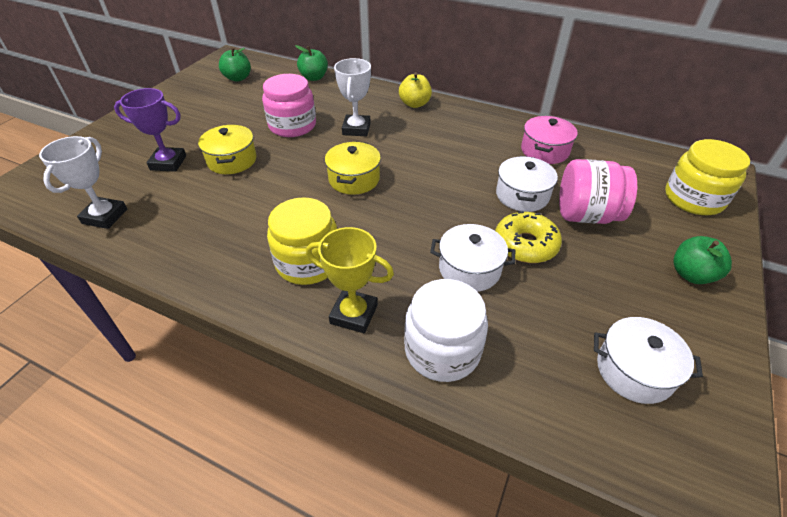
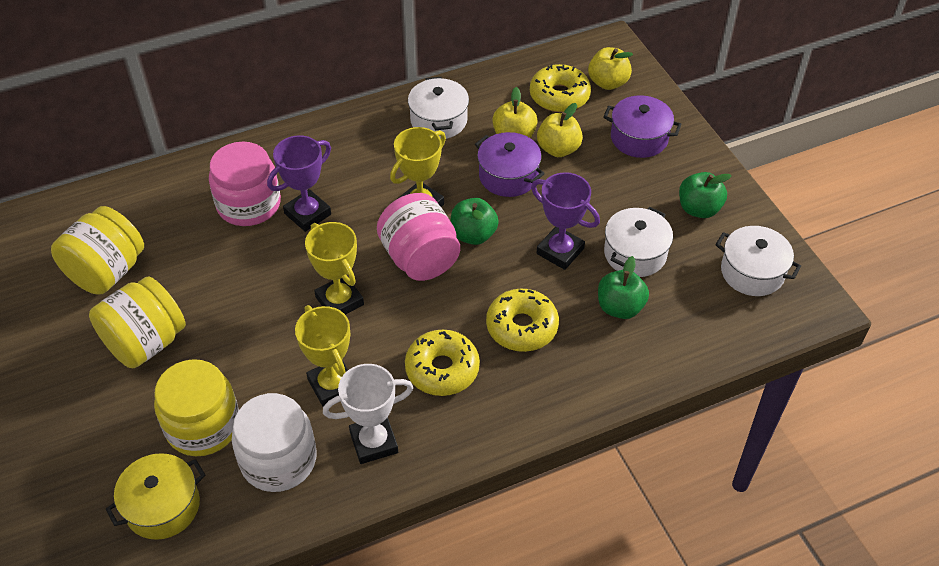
pink pot: [521,116,578,164] = 1 -> none = 0
purple pot: none = 0 -> [475,132,545,197] [603,95,682,158] = 2
purple trophy: [114,88,186,172] = 1 -> [267,135,331,232] [531,172,600,270] = 2
white trophy: [39,136,127,229] [334,58,371,136] = 2 -> [323,364,413,464] = 1
yellow apple: [399,72,432,108] = 1 -> [492,87,537,138] [537,103,583,157] [588,47,633,90] = 3
yellow donut: [495,211,562,263] = 1 -> [405,330,480,396] [486,289,559,352] [530,64,591,112] = 3
yellow jar: [267,197,337,285] [665,139,750,215] = 2 -> [51,206,144,295] [89,276,186,368] [154,359,239,456] = 3
yellow pot: [198,125,257,174] [325,141,381,195] = 2 -> [106,453,206,540] = 1
yellow trophy: [306,227,394,333] = 1 -> [295,305,350,407] [305,222,364,315] [390,127,446,207] = 3

